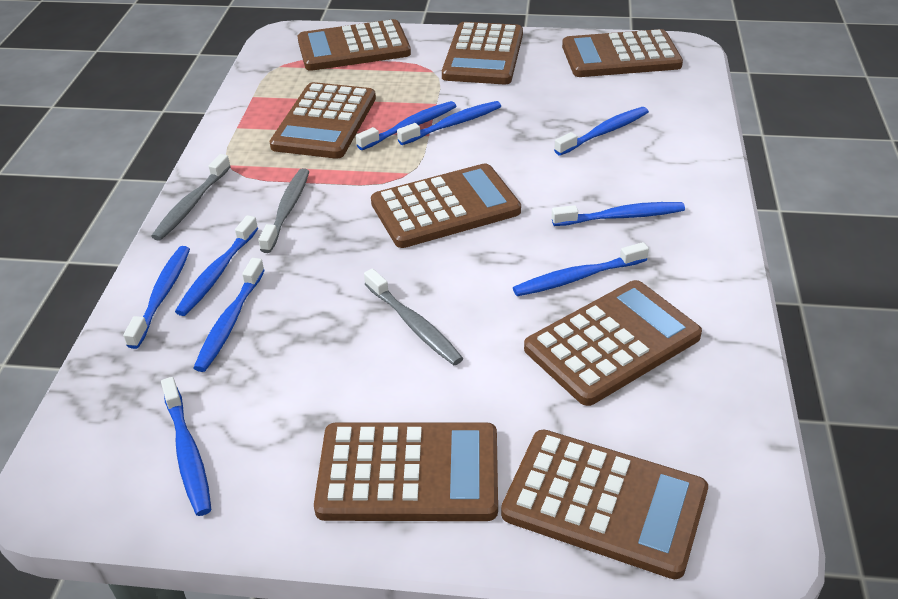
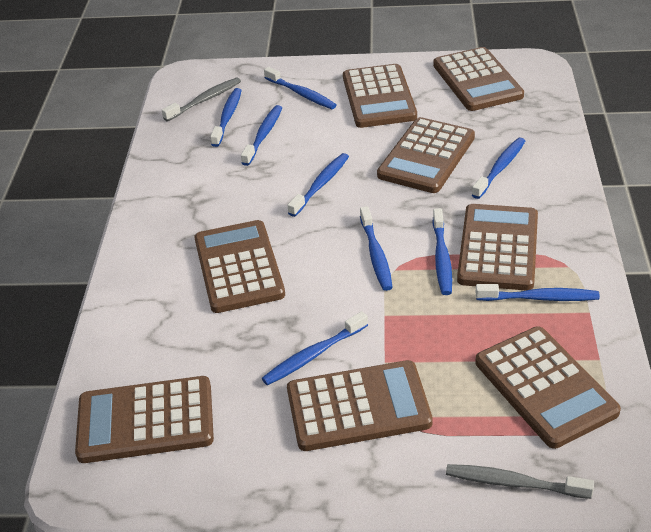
grey toothbrush: [151,154,231,241] [258,168,309,253] [364,269,463,365] = 3 -> [162,77,241,121] [446,464,594,499] = 2

